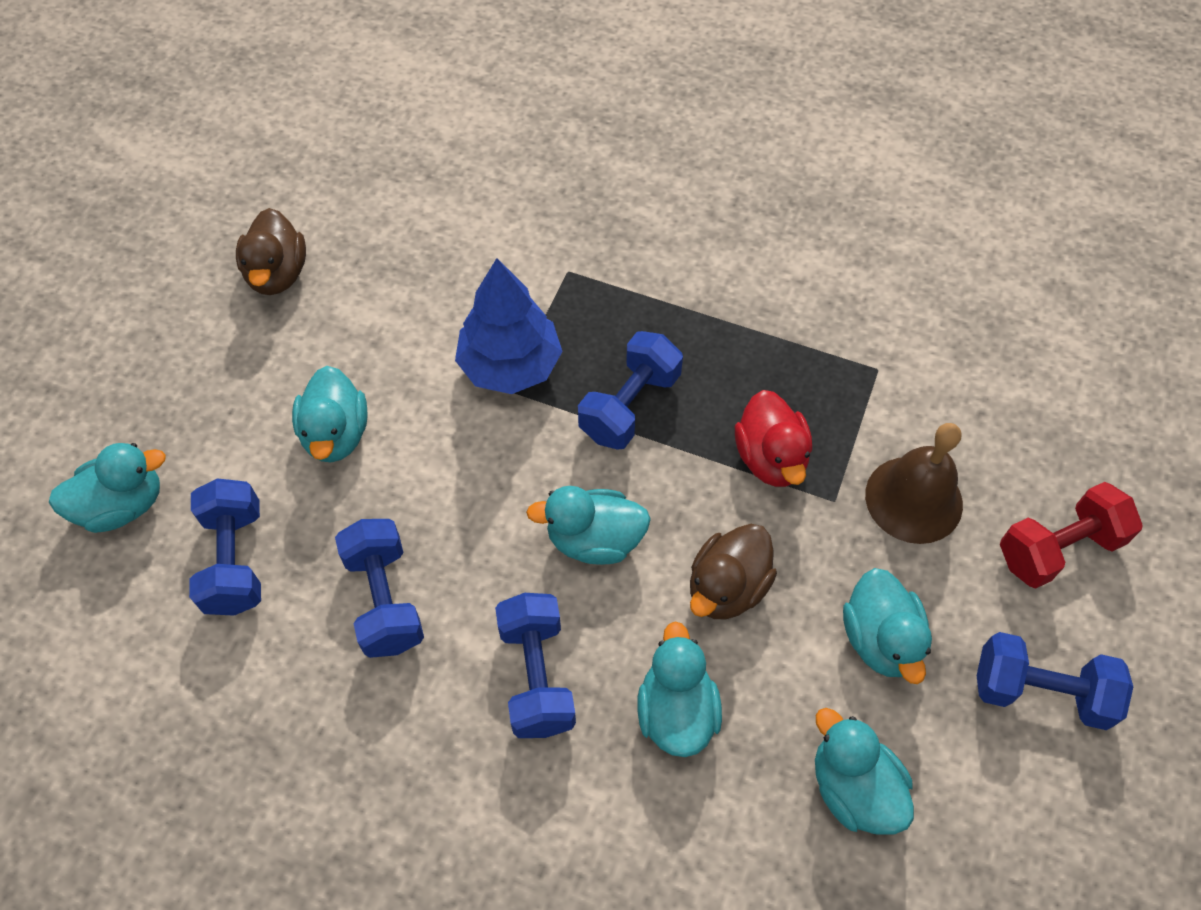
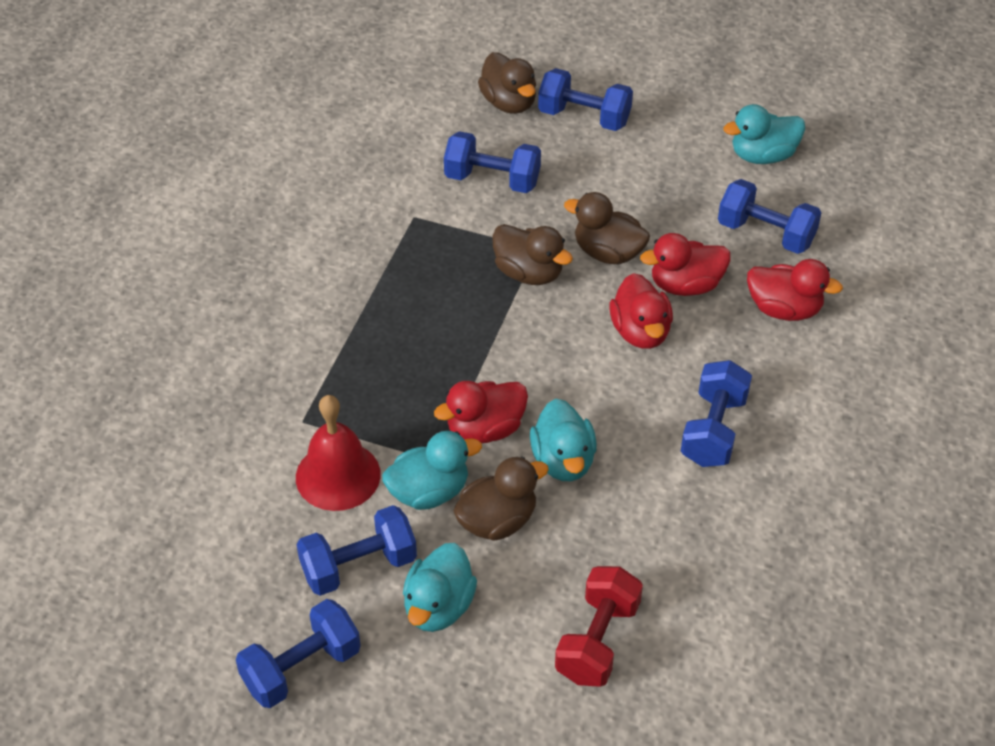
blue dumbbell: [189,478,261,616] [335,519,424,658] [495,593,576,738] [578,331,683,450] [977,632,1133,730] = 5 -> [236,599,361,708] [297,505,417,596] [444,131,541,193] [538,68,633,131] [681,360,752,467] [718,179,821,254] = 6
blue tree: [455,258,563,394] = 1 -> none = 0
brown bell: [865,423,963,544] = 1 -> none = 0
brown duck: [236,208,306,295] [690,524,777,619] = 2 -> [453,456,549,541] [478,52,536,114] [492,224,573,285] [564,192,650,264] = 4
red bell: none = 0 -> [296,395,381,511] = 1
red duck: [735,390,812,487] = 1 -> [434,381,528,443] [609,273,673,349] [640,233,730,296] [747,259,843,321] = 4
turquoise duck: [49,443,166,533] [292,366,368,462] [526,486,651,565] [637,622,722,757] [815,708,914,835] [843,568,932,684] = 6 -> [382,431,482,510] [403,543,477,632] [530,399,597,481] [723,104,805,164] = 4

